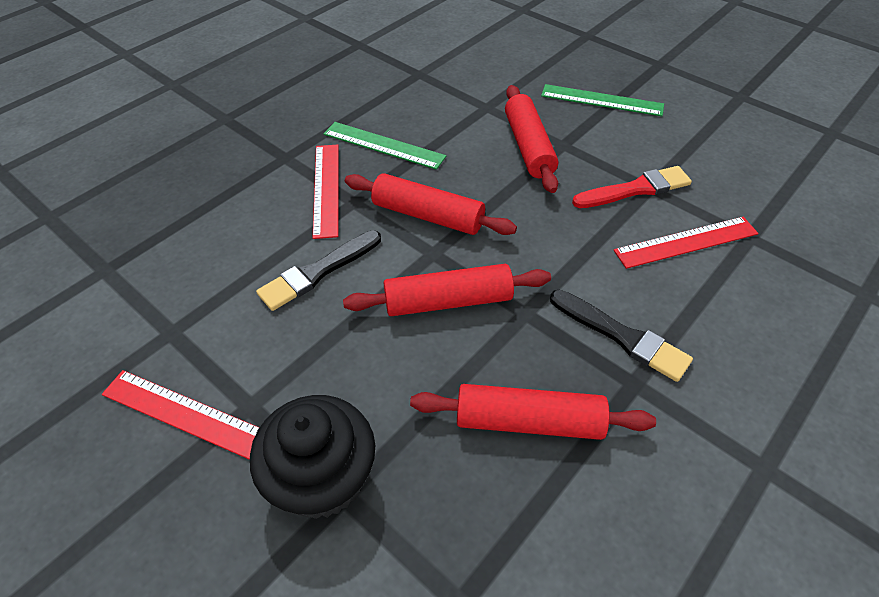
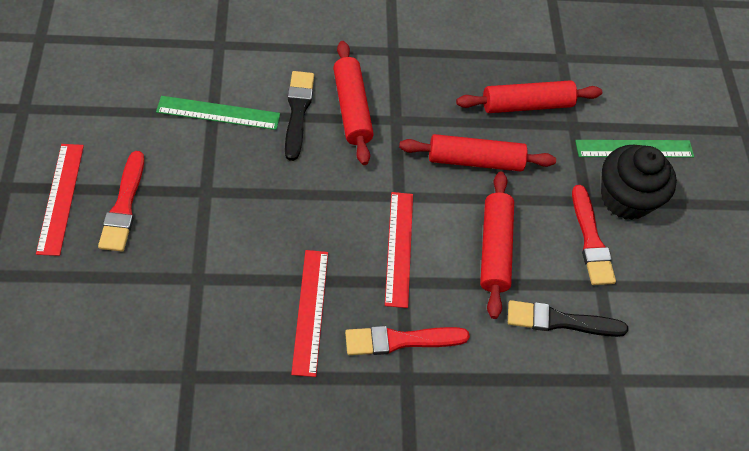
red brush: [572,166,692,208] = 1 -> [98,151,144,252] [345,326,470,355] [572,185,616,285] = 3

